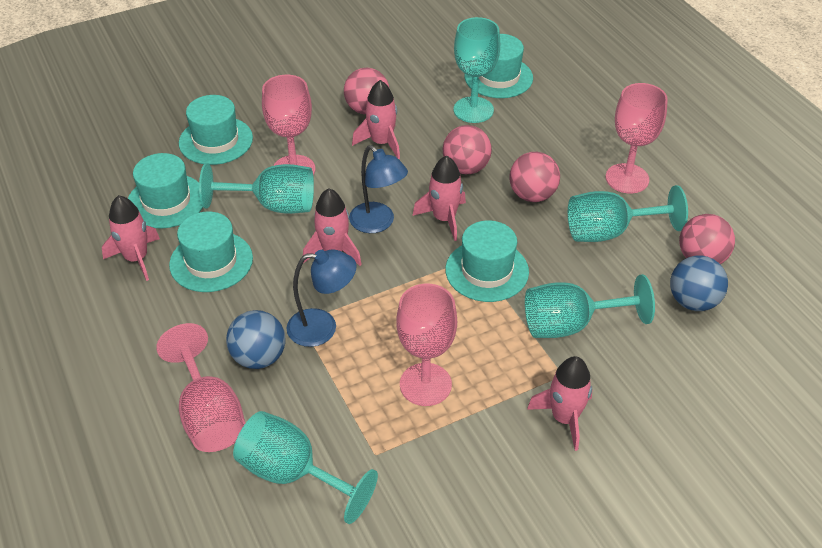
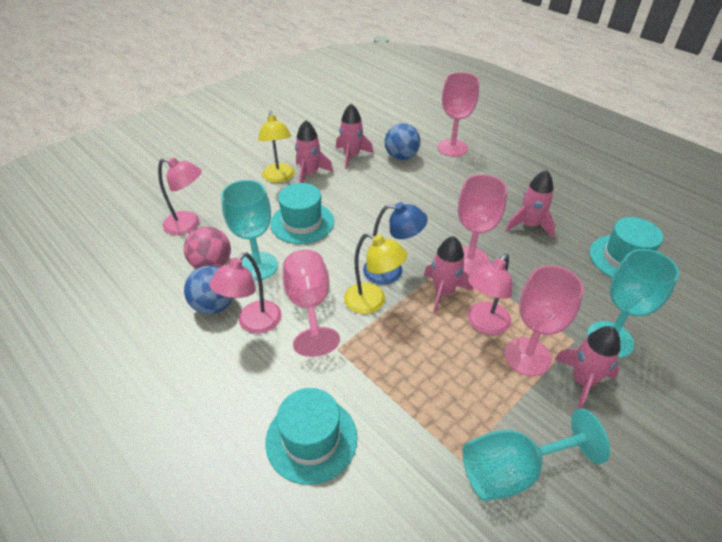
blue lamp: [287,249,357,347] [349,145,408,233] = 2 -> [363,202,428,285] = 1
pink ball: [344,68,390,114] [443,125,492,174] [509,152,560,202] [679,214,735,264] = 4 -> [184,226,231,269] = 1
pink lamp: none = 0 -> [158,157,202,235] [209,252,281,334] [468,254,512,335] = 3
turquoise goblet: [199,163,314,214] [233,411,378,524] [454,17,500,123] [525,274,655,338] [568,185,688,242] = 5 -> [221,180,278,281] [462,409,610,501] [587,249,679,358] = 3
turquoise hat: [128,153,203,228] [169,212,253,292] [179,95,253,165] [445,220,529,302] [464,34,533,98] = 5 -> [265,388,357,485] [270,183,334,244] [590,217,663,278] = 3
yellow lamp: none = 0 -> [258,111,295,183] [344,233,407,314] = 2

